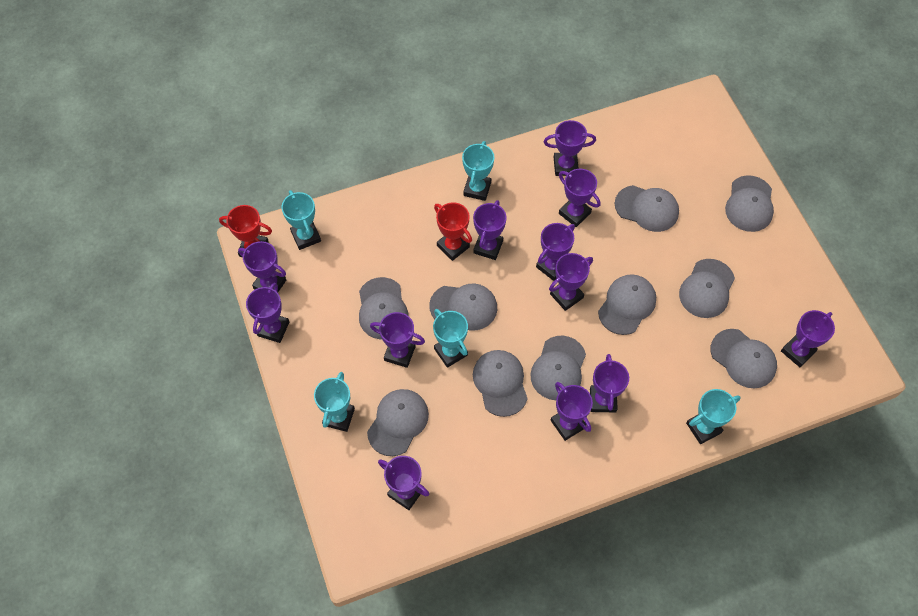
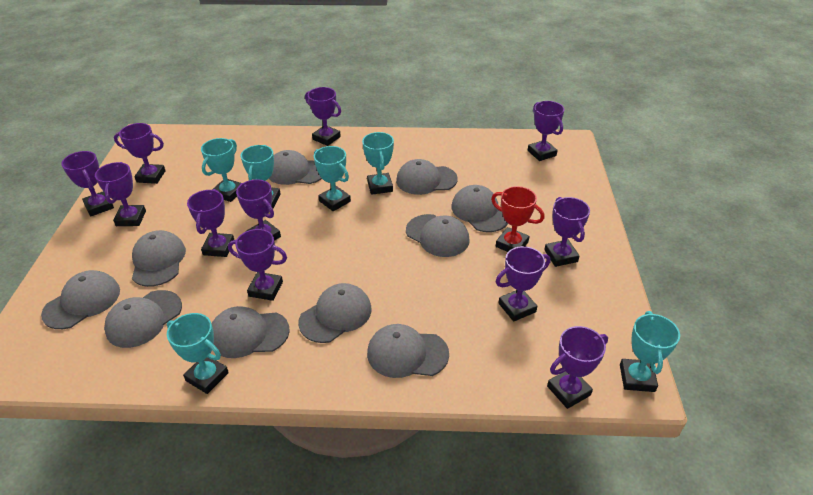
purple trophy: [238,241,286,293] [246,283,289,343] [370,312,425,368] [378,456,429,510] [473,200,506,260] [536,223,575,281] [544,120,596,176] [549,253,593,311] [551,382,593,441] [559,169,601,227] [590,354,629,412] [781,310,835,367] = 12 -> [61,151,114,216] [95,162,146,226] [114,123,166,184] [187,189,234,257] [228,229,287,301] [236,179,281,241] [305,87,341,146] [496,246,550,322] [528,101,564,161] [544,197,590,267] [547,326,608,409] = 11
red trophy: [219,205,272,257] [434,202,472,261] = 2 -> [491,186,545,252] = 1
turquoise trophy: [281,190,321,250] [314,372,355,432] [433,309,468,368] [462,141,494,201] [686,389,741,444] = 5 -> [167,313,229,394] [201,138,240,202] [241,145,281,208] [314,146,351,211] [362,132,394,195] [620,311,680,392] = 6

